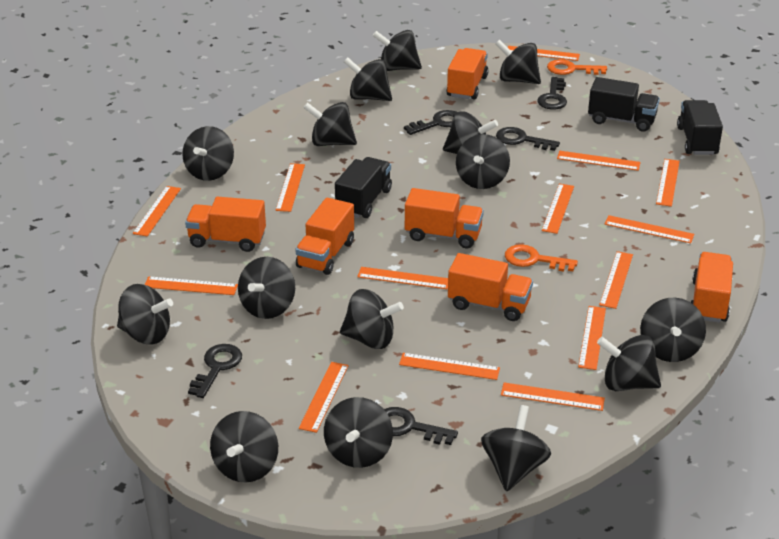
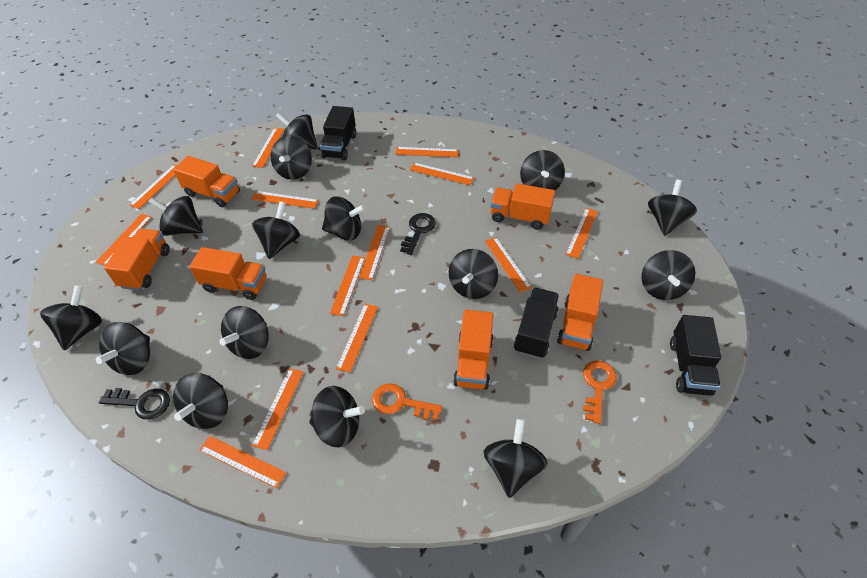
black key: [188,344,242,398] [384,407,458,445] [404,110,458,135] [496,127,560,151] [537,77,567,110] = 5 -> [99,388,170,420] [400,213,436,255] = 2
orange ruler: [133,186,181,237] [145,276,238,295] [276,163,305,212] [299,362,348,433] [357,267,448,289] [399,353,500,380] [501,382,605,411] [508,46,580,61] [542,183,574,234] [557,151,641,171] [578,306,606,370] [599,251,633,309] [605,215,694,243] [656,159,680,207] = 14 -> [96,214,152,266] [130,165,176,209] [199,436,286,488] [252,128,285,168] [252,191,319,209] [252,368,304,450] [330,255,365,316] [336,304,378,373] [359,225,390,280] [396,147,458,157] [410,163,474,185] [485,237,532,293] [565,208,598,259] = 13

